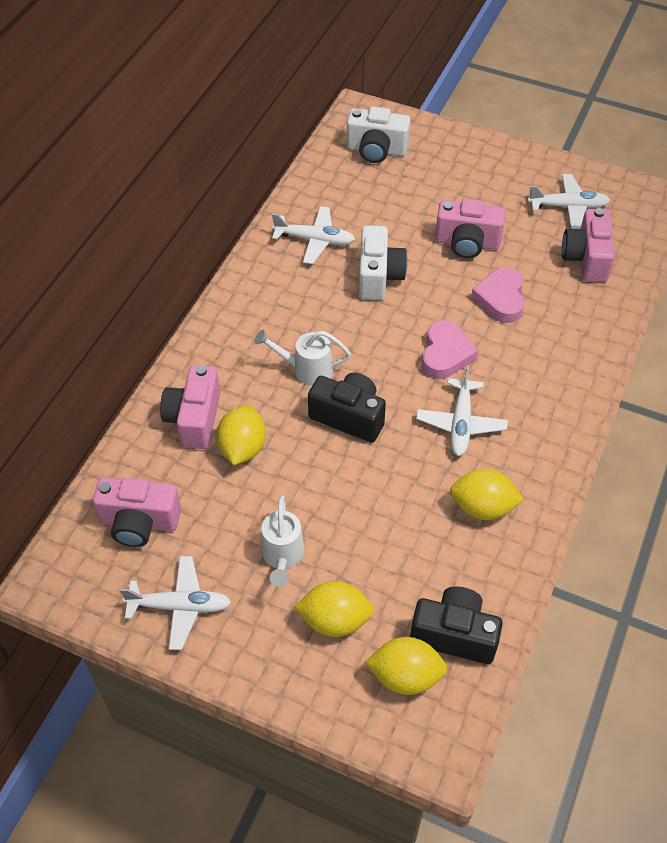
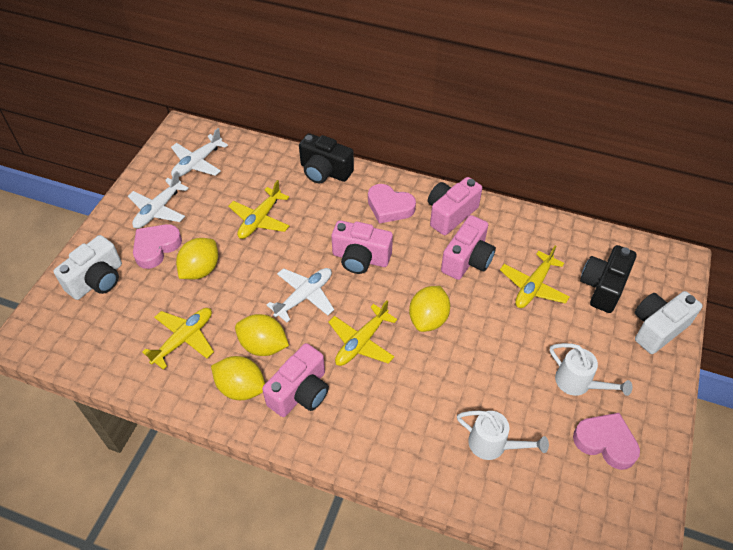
pink heart: [422,320,478,379] [471,267,525,323] = 2 -> [133,224,182,269] [368,184,416,224] [573,413,640,470] = 3
white plane: [120,556,231,650] [272,206,355,264] [416,366,508,456] [528,174,610,229] = 4 -> [128,171,188,228] [171,128,228,177] [267,268,334,322] = 3
yellow plane: none = 0 -> [142,308,214,370] [228,180,289,239] [328,300,397,366] [500,246,570,308] = 4

